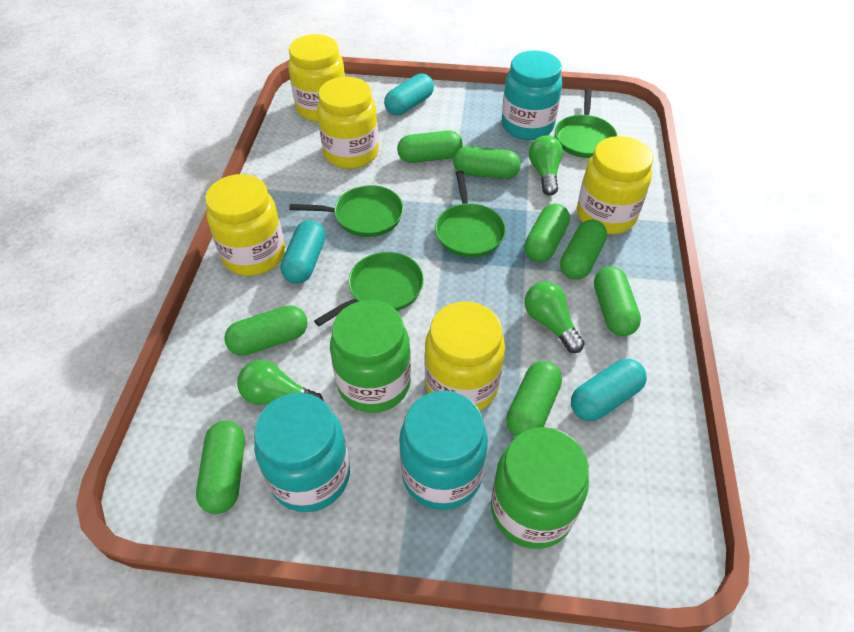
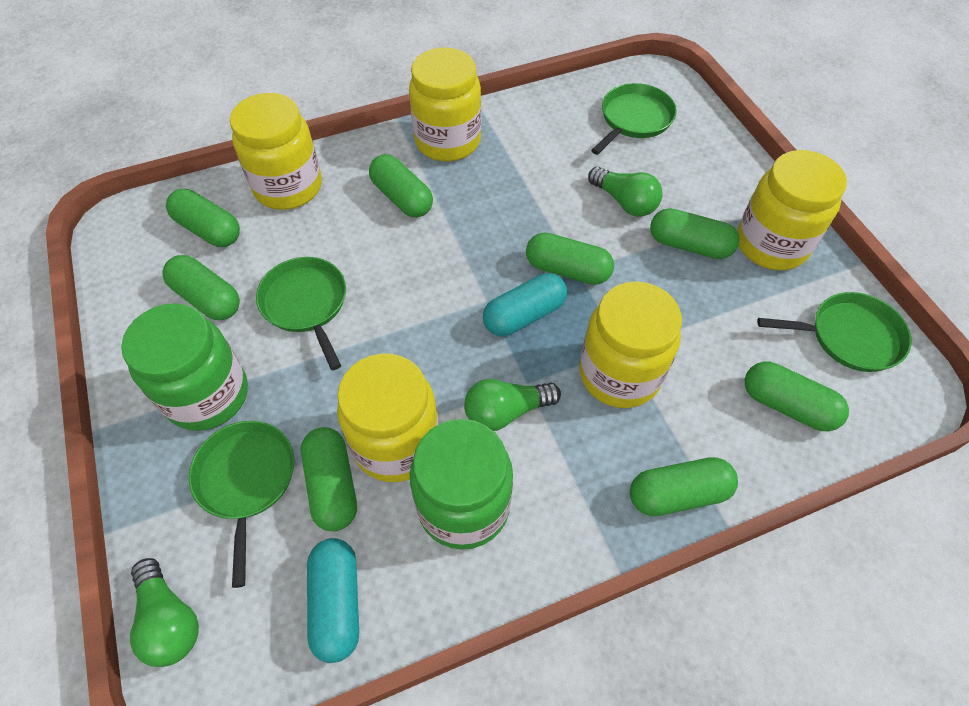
turquoise capsule: [280,220,325,284] [384,73,434,115] [571,359,647,421] = 3 -> [307,538,359,663] [483,273,567,336] = 2
turquoise jar: [254,393,350,512] [399,391,488,510] [502,51,562,140] = 3 -> none = 0

